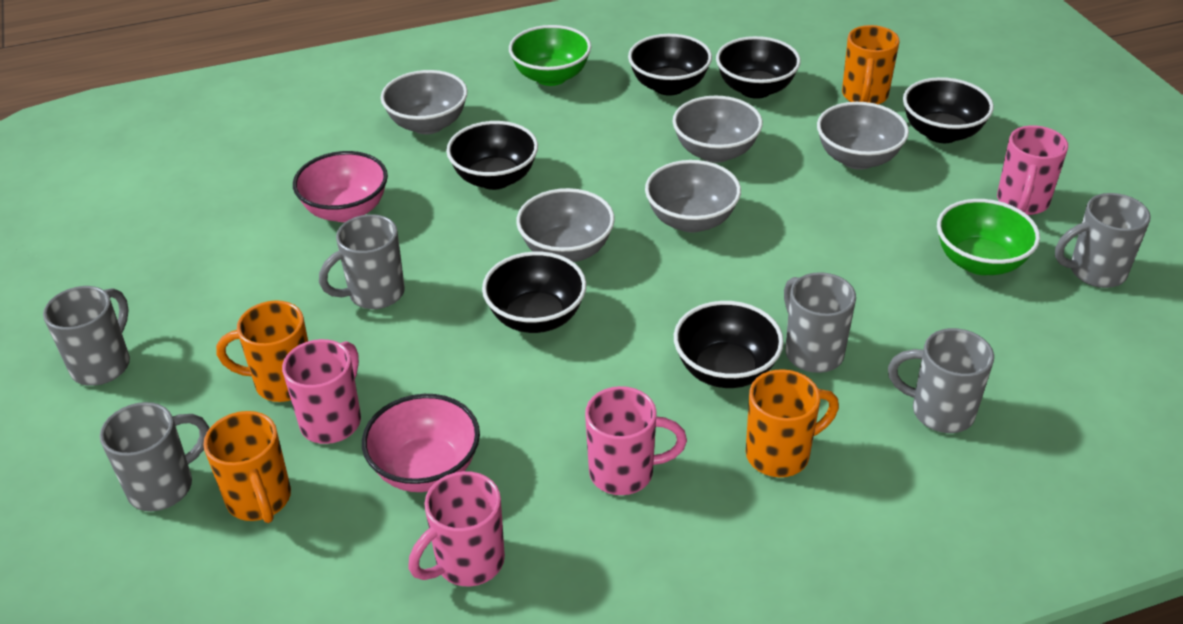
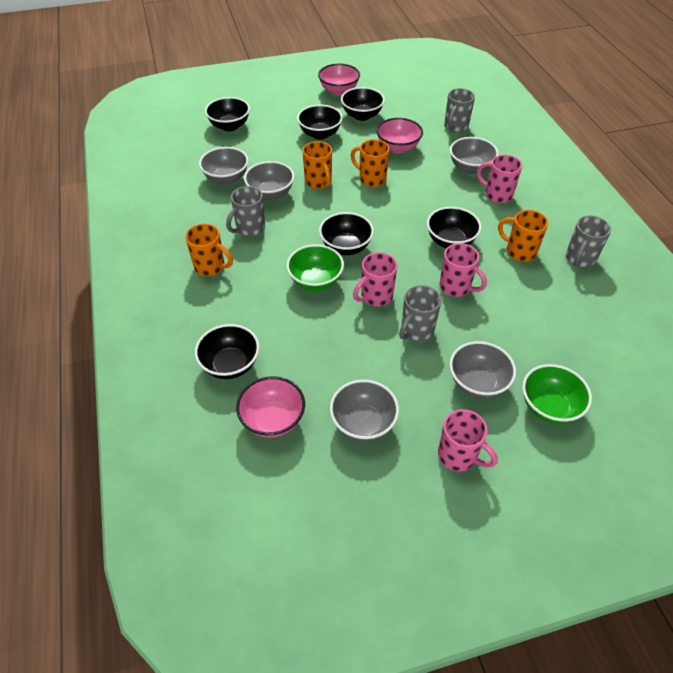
grey mug: [43,286,130,386] [100,402,209,511] [319,214,405,309] [784,272,856,373] [888,328,994,433] [1055,193,1151,288] = 6 -> [226,186,265,237] [399,285,441,341] [444,88,475,133] [566,216,611,268] = 4
pink bowl: [293,151,388,222] [362,394,480,492] = 2 -> [236,376,305,438] [318,63,360,96] [376,118,423,154] = 3

